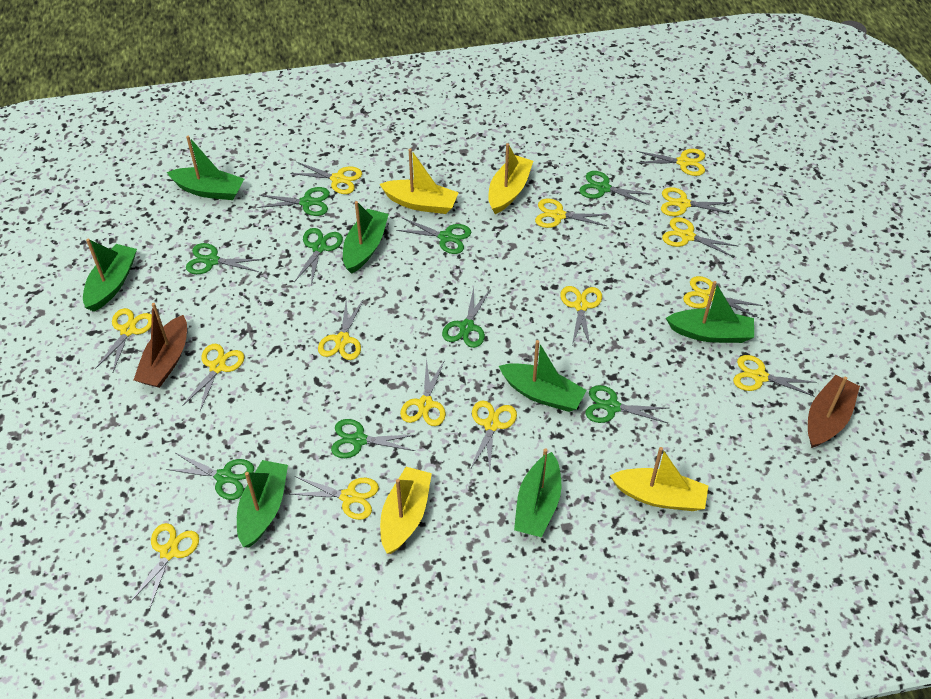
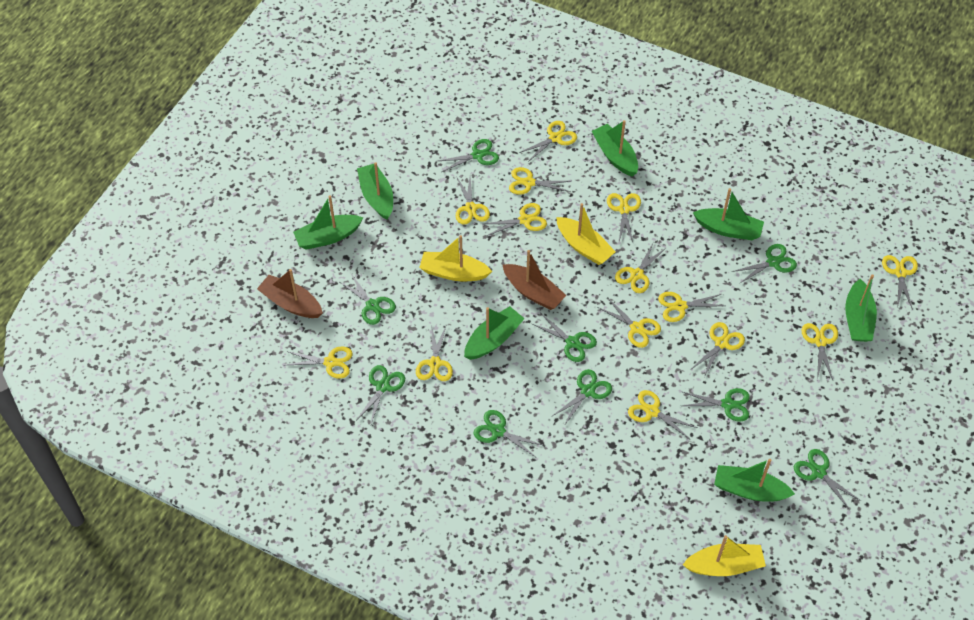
yellow boat: [379,148,459,214] [380,467,432,554] [488,143,533,214] [610,447,708,511] = 4 -> [419,235,492,281] [556,203,616,265] [683,535,766,576] = 3
yellow scissors: [95,308,152,372] [130,523,199,608] [182,344,244,411] [290,162,362,194] [290,476,379,520] [318,299,364,360] [400,358,446,426] [470,400,517,472] [535,198,609,228] [560,286,602,345] [636,149,705,176] [661,187,733,216] [662,217,737,257] [683,276,763,318] [733,355,817,397] = 15 -> [286,346,353,379] [416,324,453,381] [456,176,490,225] [484,203,547,236] [509,167,571,195] [519,121,577,162] [597,297,661,348] [607,193,641,244] [615,243,667,293] [628,390,697,439] [658,292,725,322] [690,322,745,377] [802,323,838,380] [882,255,918,310] = 14

